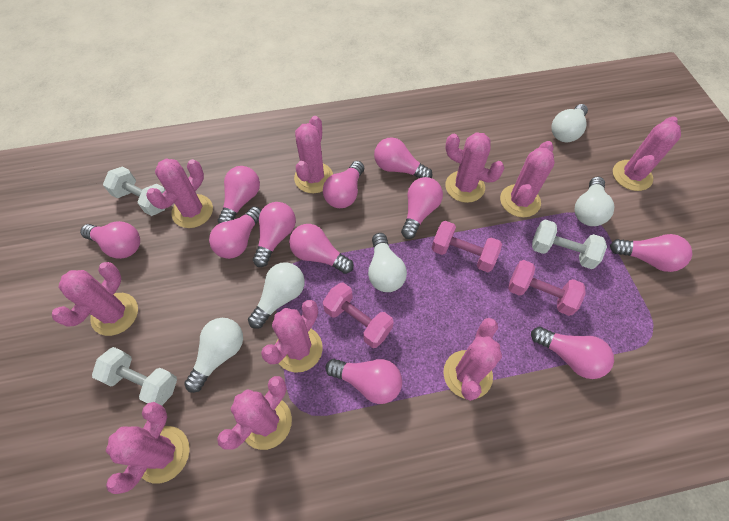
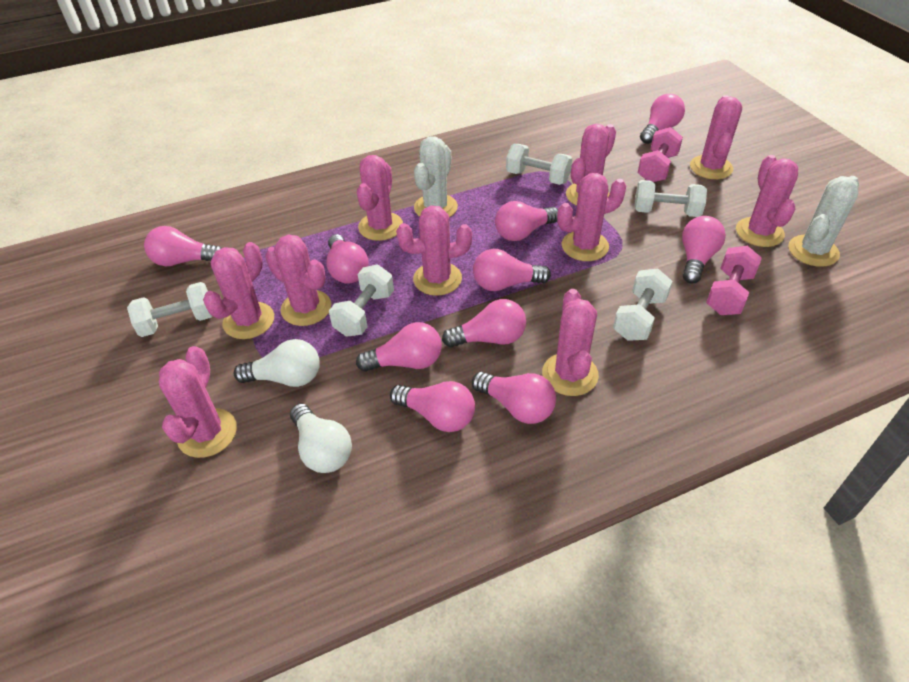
pink dumbbell: [323,282,394,348] [432,221,502,272] [508,260,585,316] = 3 -> [638,127,683,182] [706,246,762,315] = 2
pink light bulb: [80,221,140,259] [209,206,261,259] [218,166,260,224] [253,202,296,267] [289,224,354,274] [323,161,364,208] [325,359,402,404] [374,137,432,178] [401,177,443,239] [531,327,614,379] [610,234,692,272] = 11 -> [144,226,222,266] [326,234,369,284] [356,322,442,372] [390,381,475,432] [442,299,526,348] [472,372,556,424] [473,249,551,291] [495,201,558,241] [640,94,685,144] [682,216,726,284] = 10
white cactus: none = 0 -> [414,136,458,217] [789,176,859,267] = 2
white dumbbell: [92,347,177,405] [103,167,166,216] [532,220,607,269] = 3 -> [127,282,212,337] [329,265,394,337] [506,144,572,185] [613,268,673,341] [634,180,707,217] = 5
white light bulb: [184,318,243,393] [248,262,305,329] [368,233,407,292] [551,104,588,142] [574,177,614,226] = 5 -> [234,339,320,387] [290,404,352,473] = 2

